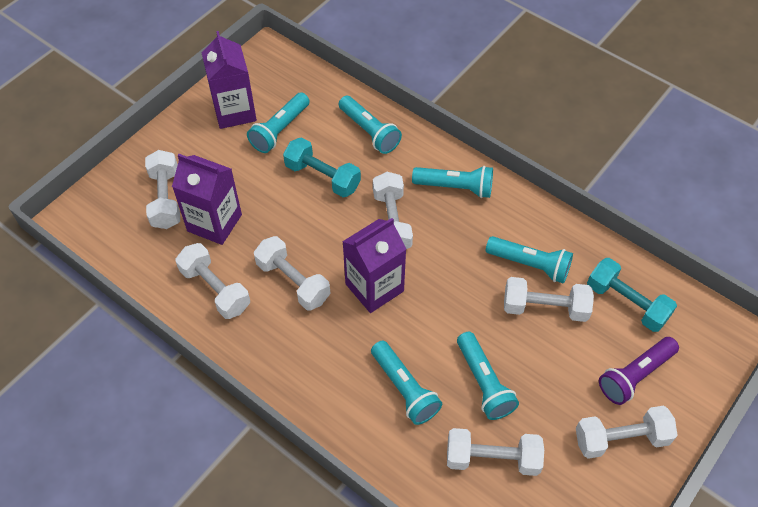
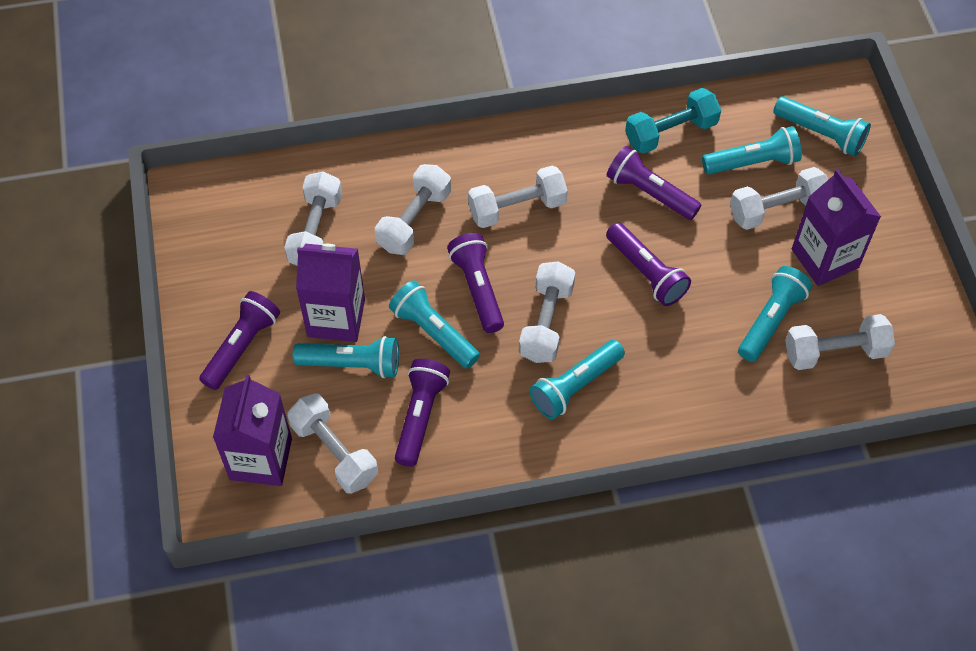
purple flashlight: [599,337,679,405] = 1 -> [199,291,280,390] [395,359,450,467] [447,233,504,333] [606,223,691,306] [607,146,701,220] = 5
turquoise dumbbell: [283,137,361,197] [587,258,677,332] = 2 -> [625,88,721,154] = 1

